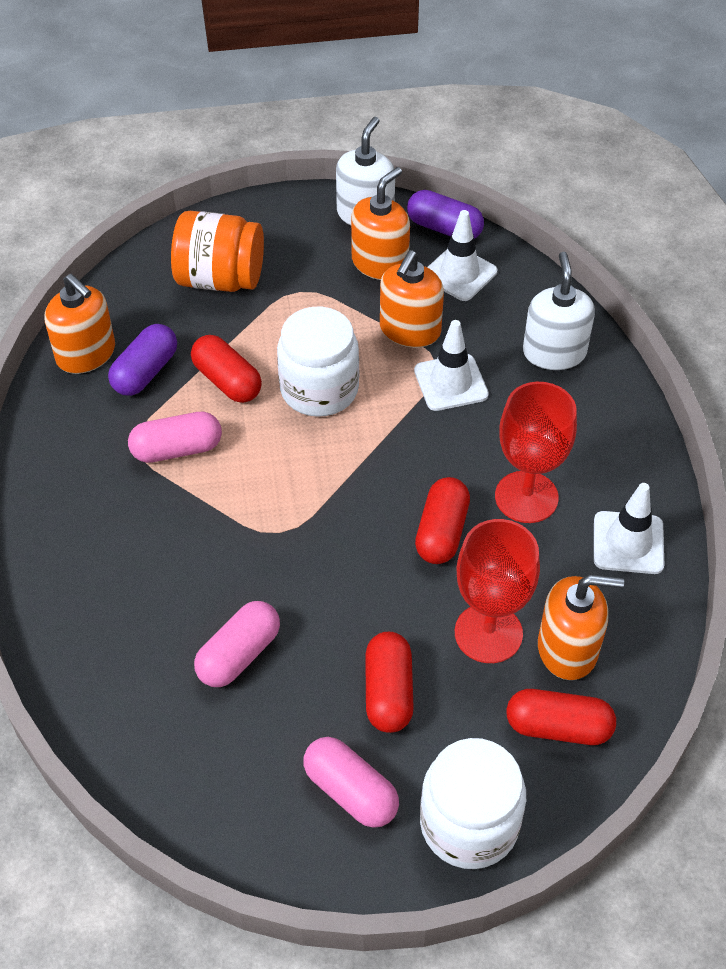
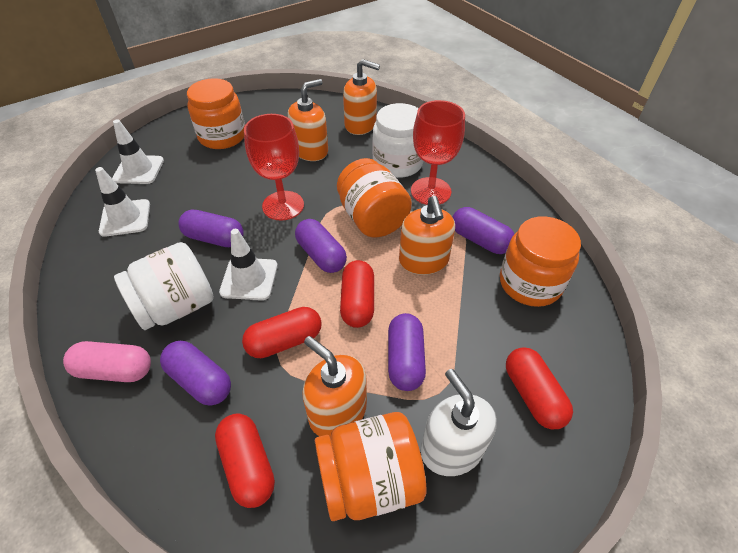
orange jar: [171,211,264,292] = 1 -> [187,78,245,149] [315,412,427,521] [337,158,412,237] [500,216,581,307] = 4
pink capsule: [128,412,222,463] [194,601,280,687] [304,737,399,828] = 3 -> [63,341,151,382] = 1
purple capsule: [108,324,177,396] [407,190,484,239] = 2 -> [160,341,231,406] [178,209,244,247] [295,219,347,273] [388,313,426,391] [452,207,514,254] = 5
white soap dispenser: [336,117,395,225] [523,252,595,370] = 2 -> [421,369,497,476] = 1

